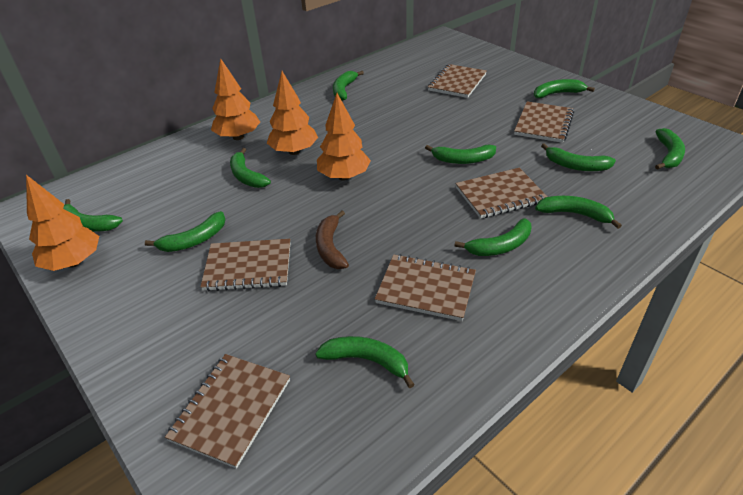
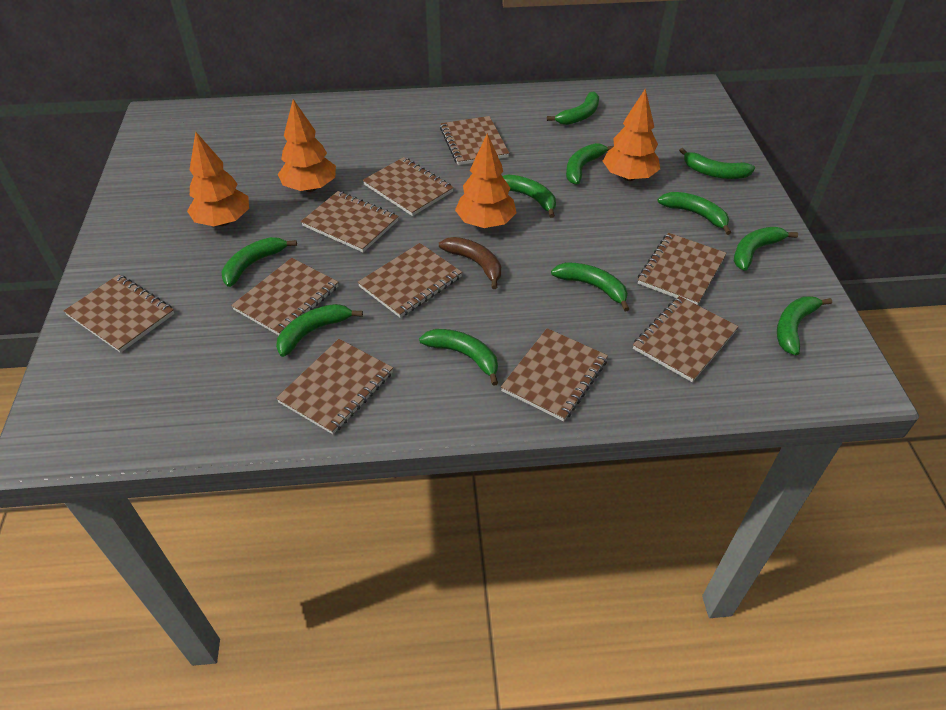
brown notebook: [165,354,290,469] [200,239,290,291] [375,254,476,321] [428,64,487,98] [455,168,548,219] [514,101,574,143] = 6 -> [64,274,174,353] [231,258,339,335] [276,339,393,434] [301,191,399,252] [358,243,462,318] [363,157,454,216] [440,116,509,165] [501,328,608,421] [633,296,739,382] [638,233,727,305] = 10

